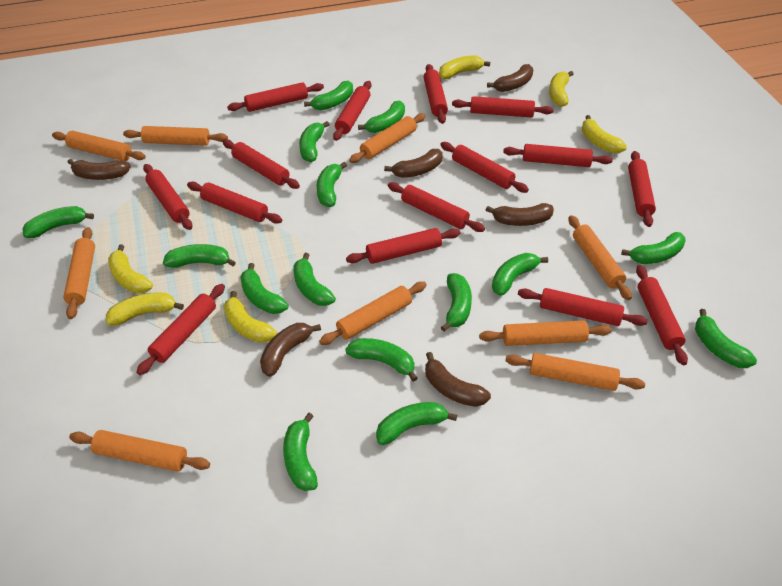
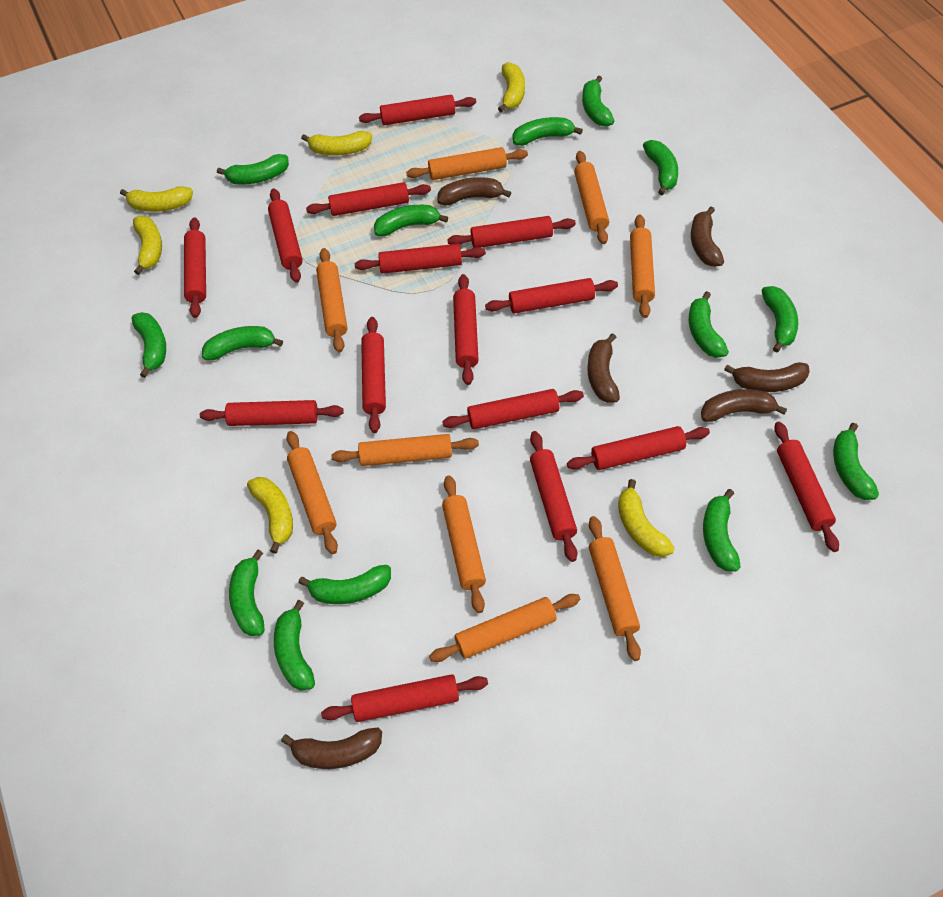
green banana: [23,206,94,238] [163,244,236,268] [240,263,289,314] [283,413,318,491] [294,253,336,306] [299,121,330,162] [304,81,353,110] [317,162,347,207] [345,338,418,382] [358,100,405,133] [376,402,457,445] [441,273,472,332] [492,253,548,296] [621,232,686,264] [695,309,757,368] = 15 -> [132,312,166,378] [202,326,283,360] [217,154,289,185] [229,550,264,636] [274,600,315,691] [298,565,391,604] [374,205,448,236] [513,117,583,146] [582,76,614,127] [643,140,678,195] [689,291,729,358] [703,489,741,571] [762,286,798,353] [833,423,879,500] = 14

